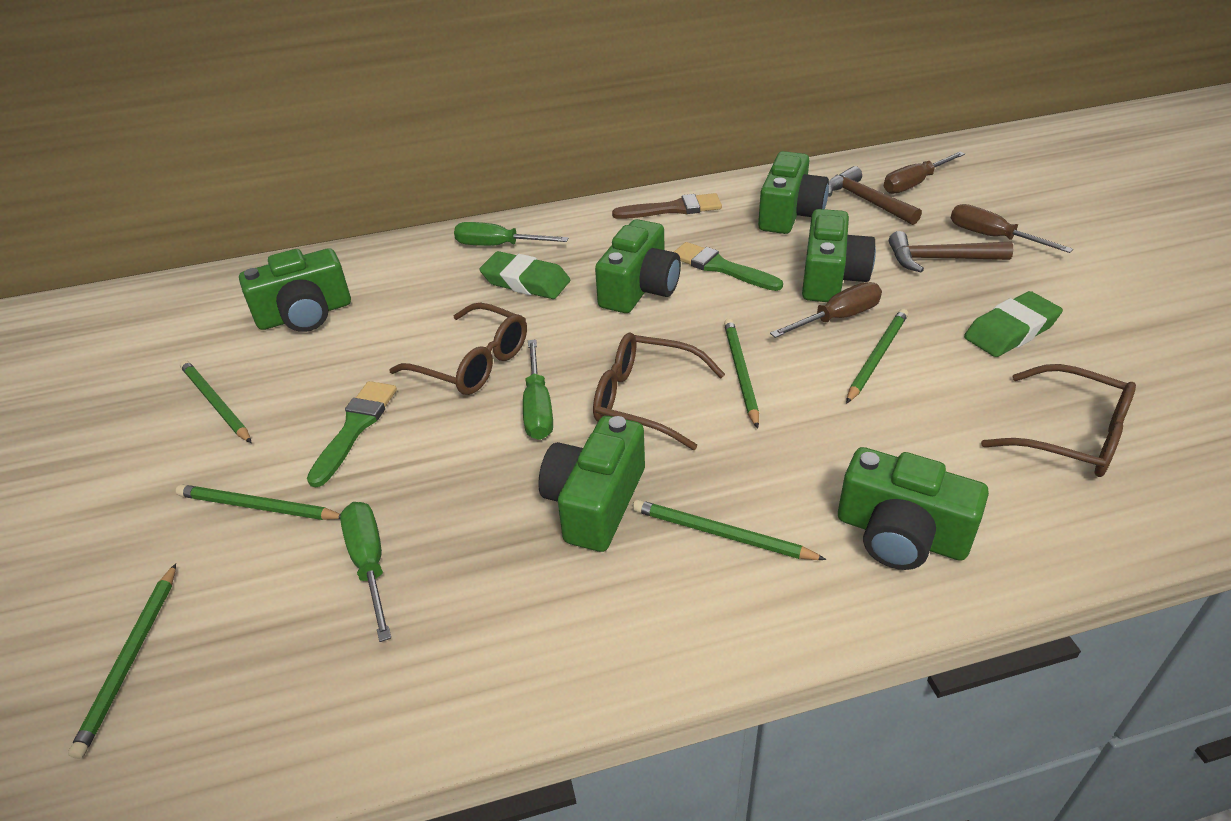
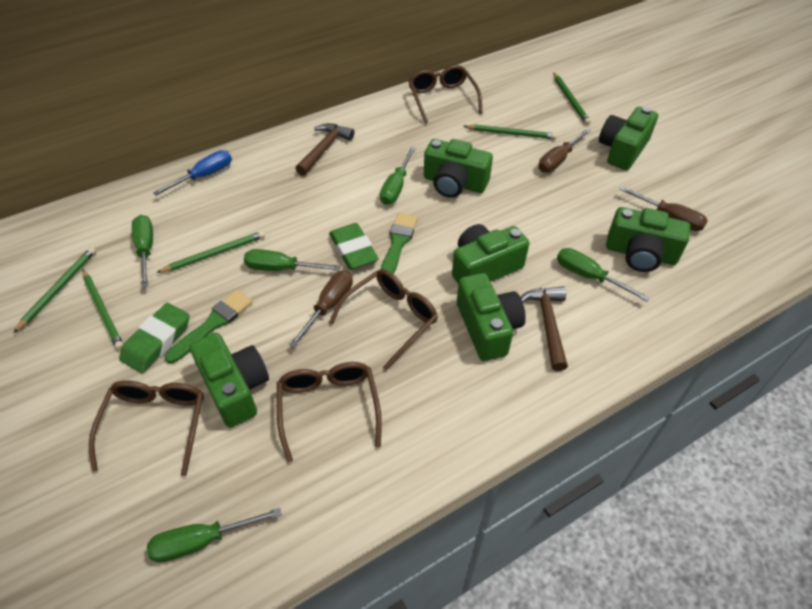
blue screwdriver: none = 0 -> [153,150,232,196] = 1
brown brush: [612,193,722,219] = 1 -> none = 0
brown glasses: [389,303,527,395] [593,333,725,450] [981,364,1136,477] = 3 -> [89,380,204,476] [277,362,382,462] [329,269,438,370] [408,65,482,123] = 4
green pencil: [68,563,176,759] [176,485,340,520] [180,360,251,443] [633,500,827,560] [724,319,759,429] [846,309,908,404] = 6 -> [13,247,96,333] [82,269,123,350] [156,231,265,273] [463,124,557,139] [553,72,591,125] = 5
green screwdriver: [340,502,391,642] [454,222,568,246] [523,339,553,440] = 3 -> [132,215,153,288] [147,508,282,563] [244,249,341,271] [380,147,416,205] [557,248,650,301] = 5

